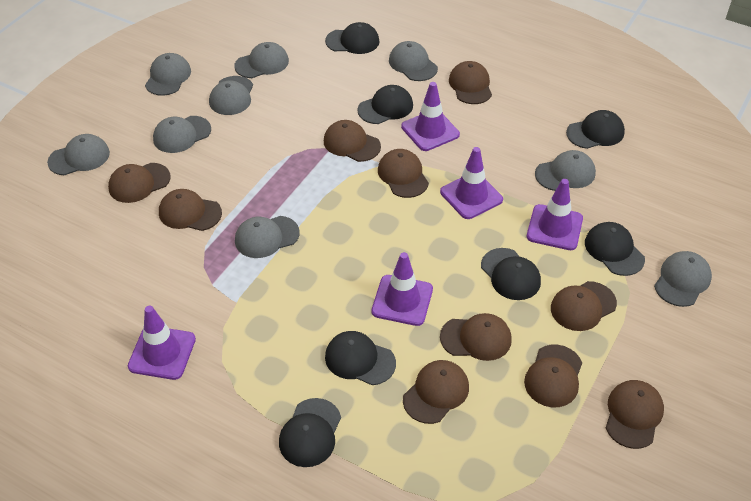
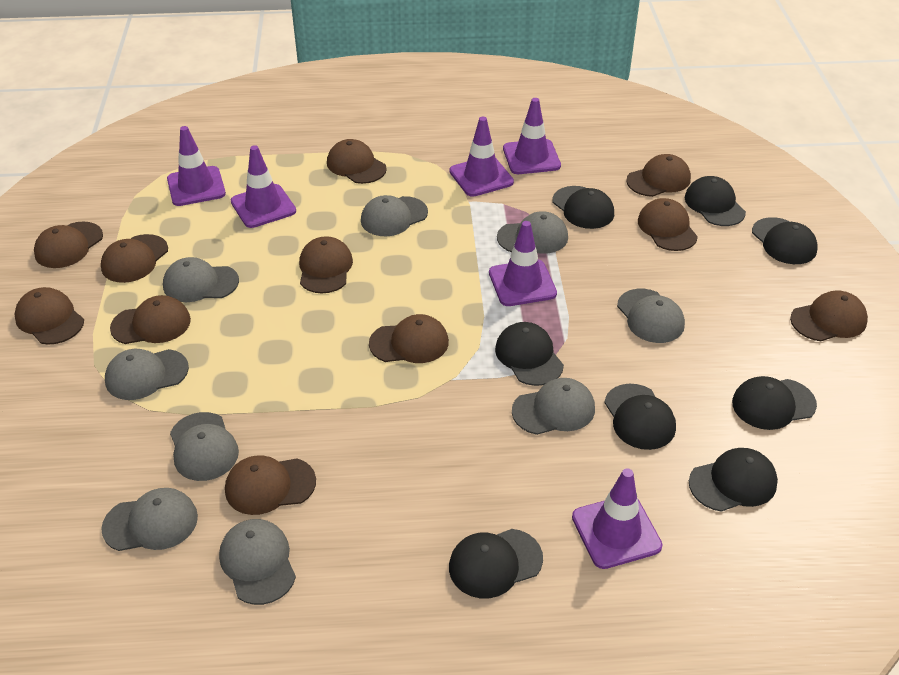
black cap: [279,398,341,467] [325,22,380,54] [325,331,396,385] [357,85,413,124] [481,248,541,300] [566,110,625,149] [585,222,645,276] = 7 -> [449,529,543,598] [495,322,564,386] [552,186,614,229] [604,384,676,450] [685,176,746,226] [689,448,778,512] [732,376,817,430] [752,217,818,264] = 8
brown cap: [108,163,170,203] [159,189,222,231] [324,120,381,162] [378,149,429,198] [403,360,469,424] [440,313,512,361] [449,61,492,104] [524,344,582,407] [551,281,617,331] [606,380,664,449] = 10 -> [14,287,84,345] [34,221,103,268] [101,234,168,283] [110,295,191,344] [225,455,316,515] [299,236,353,293] [327,139,387,184] [369,314,449,363] [626,154,691,197] [638,198,698,251] [790,290,868,341] = 11
purple traffic cone: [128,306,196,380] [372,252,433,326] [401,82,460,151] [440,147,503,219] [527,179,583,250] = 5 -> [167,126,226,206] [231,145,296,228] [449,117,514,197] [489,221,557,306] [503,98,561,174] [572,468,663,569] = 6

